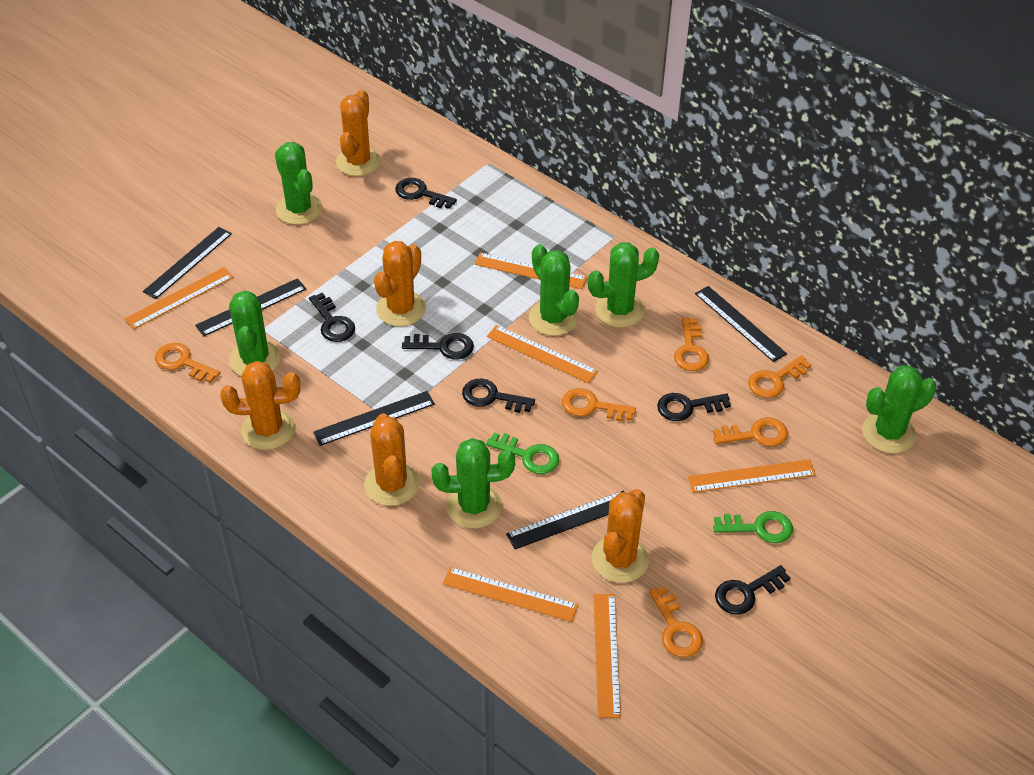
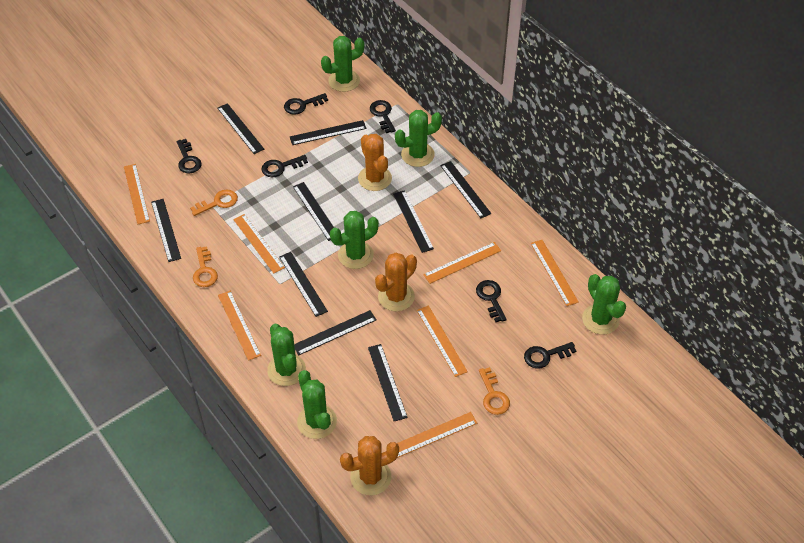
black ruler: [143,227,232,299] [195,278,306,336] [313,391,435,446] [506,491,624,549] [695,286,787,362] = 5 -> [151,199,181,262] [217,103,264,154] [279,252,328,317] [290,120,366,145] [293,182,334,241] [294,310,377,355] [368,344,408,421] [393,190,434,253] [440,161,492,218] = 9
green key: [486,432,559,474] [713,511,793,543] = 2 -> none = 0
orange cactus: [220,361,300,450] [336,90,381,176] [364,413,419,506] [374,241,426,327] [592,489,649,583] = 5 -> [340,436,399,495] [358,134,392,191] [375,253,417,311] = 3
orange key: [155,343,221,383] [562,388,636,422] [649,586,703,658] [674,317,709,371] [713,417,788,447] [748,355,811,398] = 6 -> [190,189,238,216] [193,246,218,287] [479,367,510,415] = 3
orange ruler: [124,267,233,329] [443,567,578,622] [475,252,587,289] [487,325,598,383] [594,594,621,718] [688,459,816,493] = 6 -> [124,164,150,224] [218,291,261,361] [233,214,285,273] [397,412,477,458] [417,305,468,377] [423,242,501,284] [531,240,579,306] = 7

